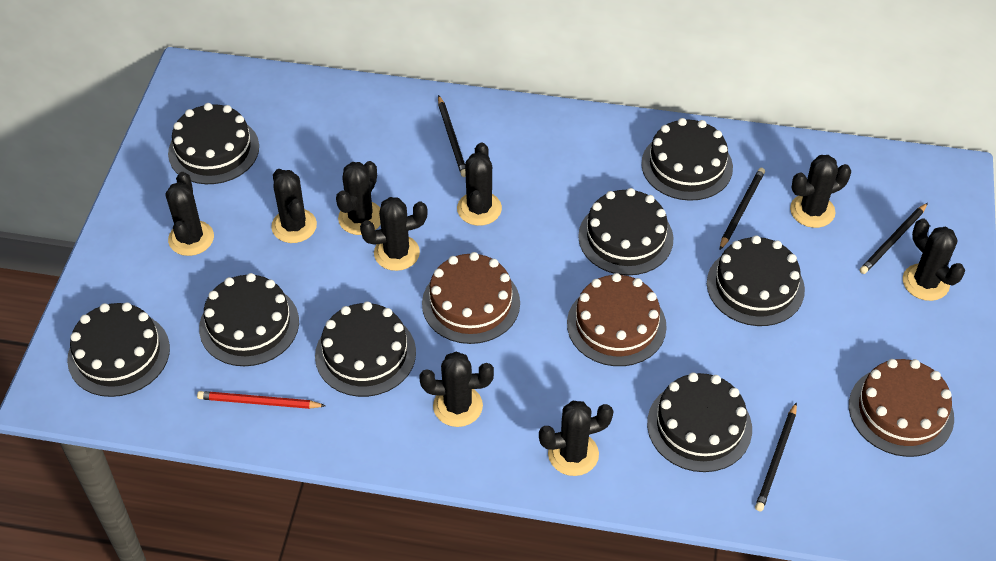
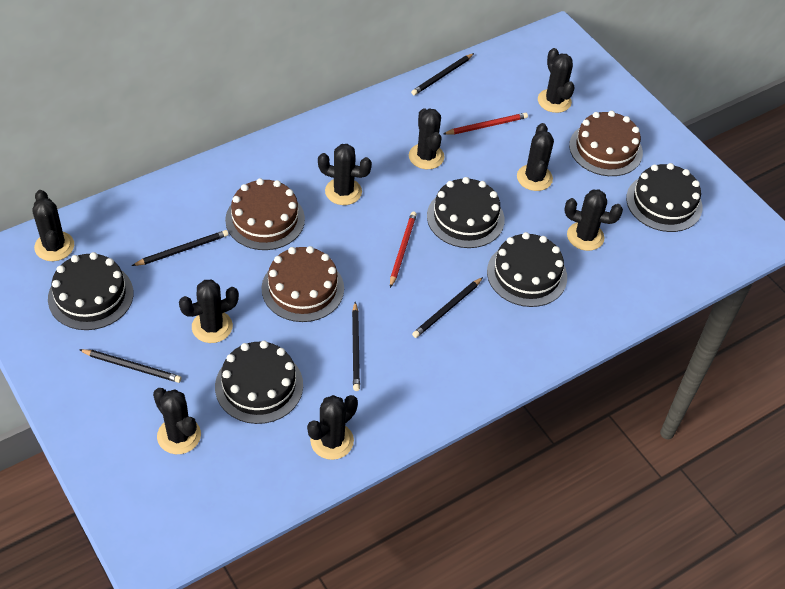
black cake: [67,302,170,397] [168,103,259,184] [199,273,299,366] [315,301,416,397] [578,188,673,275] [641,118,733,201] [647,372,752,472] [707,235,805,326] = 8 -> [48,252,133,330] [215,341,303,424] [427,177,505,248] [487,232,567,307] [626,163,703,232] = 5
black pencil: [438,95,466,177] [720,168,765,250] [755,402,797,511] [860,203,928,274] = 4 -> [79,349,182,383] [132,230,229,266] [352,302,360,391] [411,53,474,95] [412,277,483,338] = 5
red pencil: [197,391,326,409] = 1 -> [390,212,417,288] [443,113,528,135] = 2

